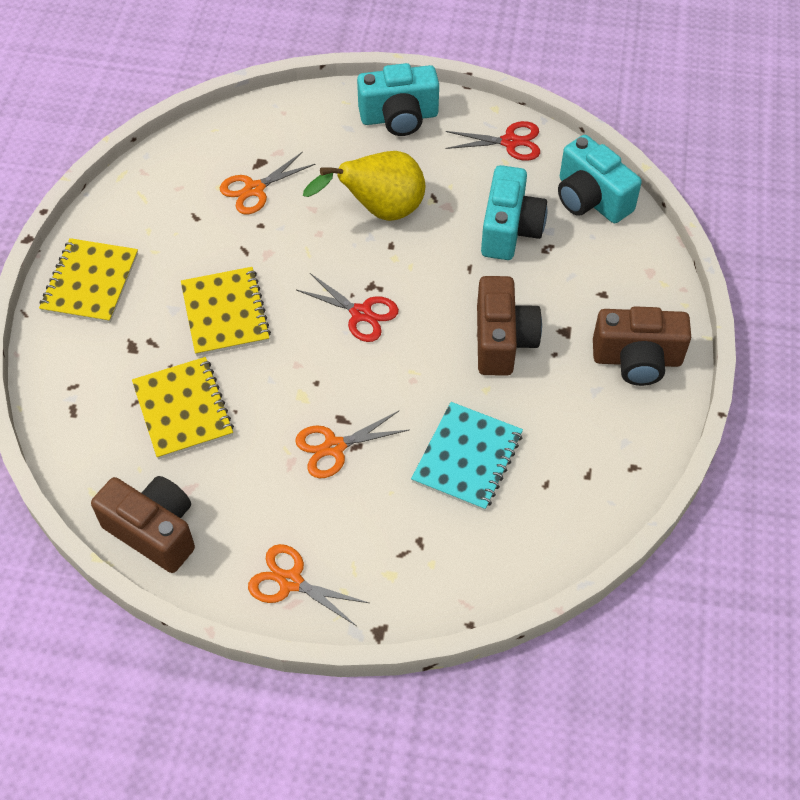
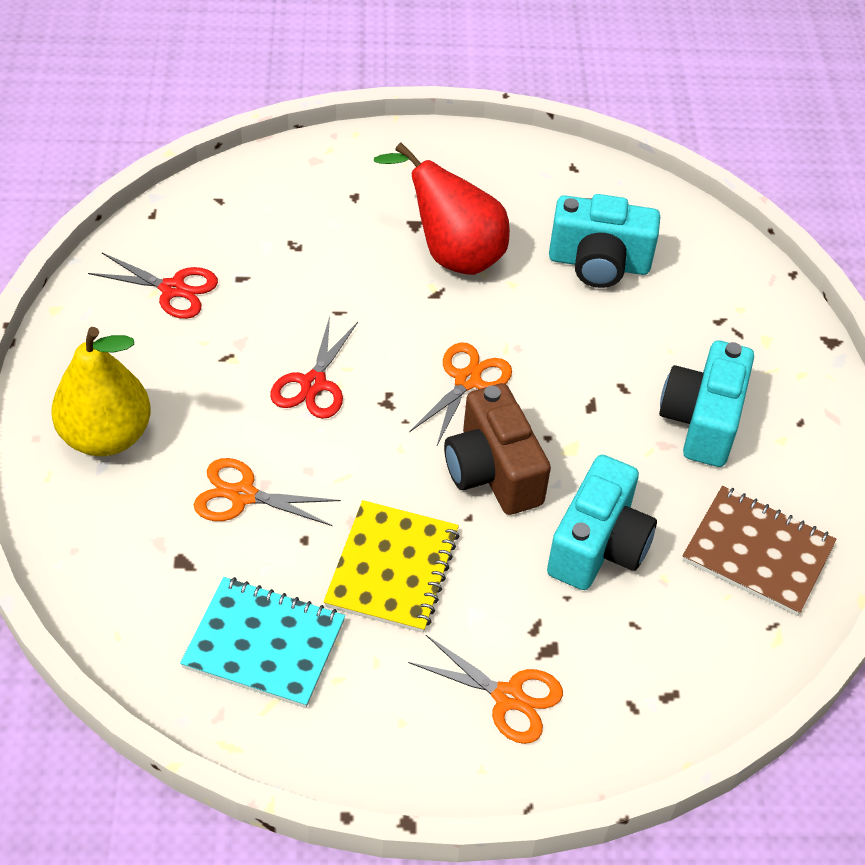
brown camera: [91,476,195,573] [477,276,542,376] [593,306,691,386] = 3 -> [444,383,551,515] = 1
brown notebook: none = 0 -> [682,486,837,616] = 1
red pear: none = 0 -> [374,143,510,275] = 1
yellow notebook: [39,238,138,323] [132,357,234,460] [181,267,271,356] = 3 -> [323,500,460,633] = 1

